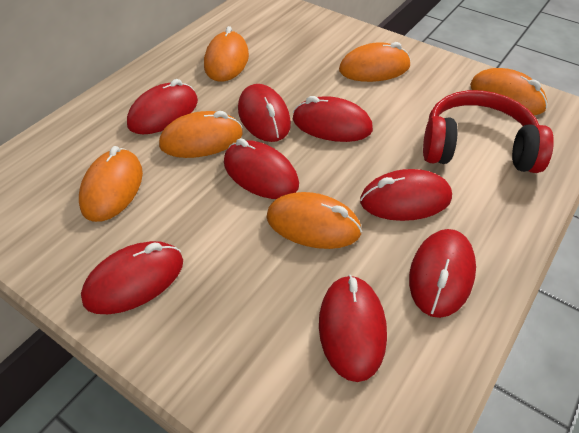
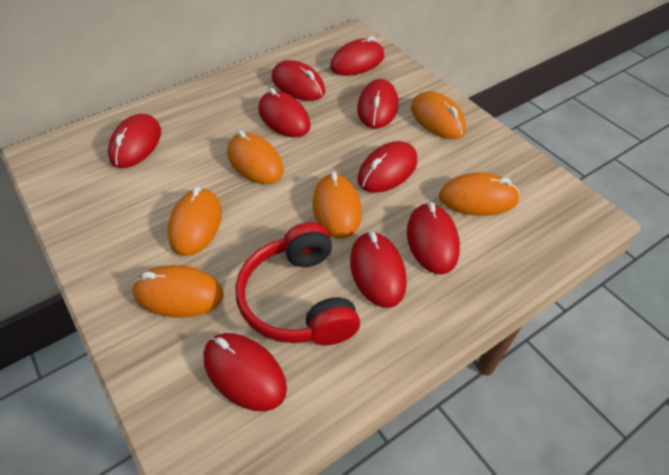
red mouse: [81,241,183,314] [127,79,198,135] [224,138,299,199] [238,84,291,142] [293,96,373,142] [319,275,387,382] [360,169,452,221] [409,229,476,318] = 8 -> [108,114,161,168] [203,333,287,411] [258,88,311,137] [272,60,325,101] [330,36,384,76] [350,231,407,308] [357,79,398,129] [357,141,417,193] [407,202,460,274] = 9

